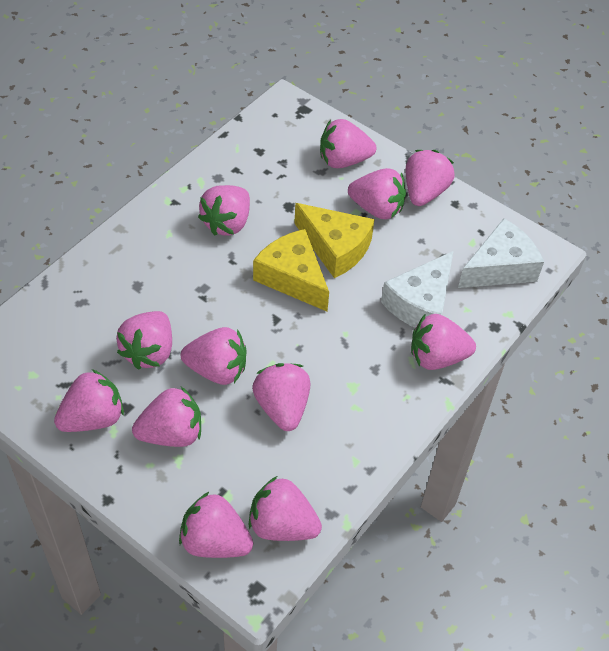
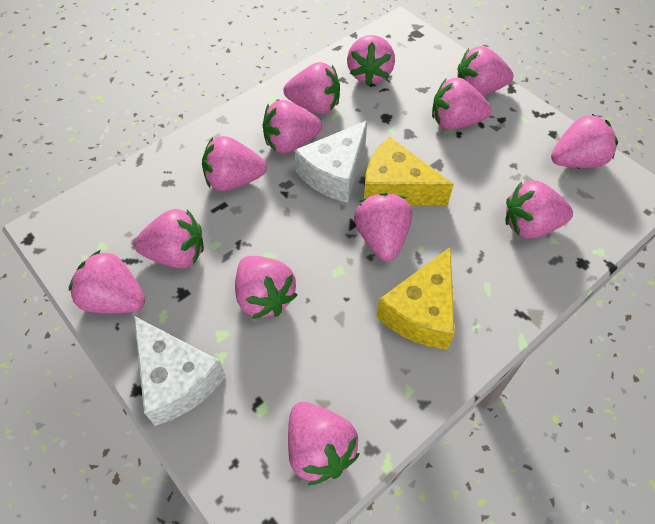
pink strawberry: [54,369,124,432] [116,311,172,370] [132,387,201,447] [179,492,253,558] [181,327,246,385] [198,185,250,236] [249,476,322,541] [252,363,310,431] [320,119,376,168] [348,168,406,219] [406,150,455,206] [411,314,476,370] = 12 -> [69,250,145,313] [134,209,204,268] [202,136,267,191] [235,256,297,319] [262,100,322,153] [283,62,340,114] [288,402,359,485] [347,35,395,86] [354,193,412,261] [432,78,491,129] [457,46,513,96] [506,181,573,239] [551,114,618,168] = 13

